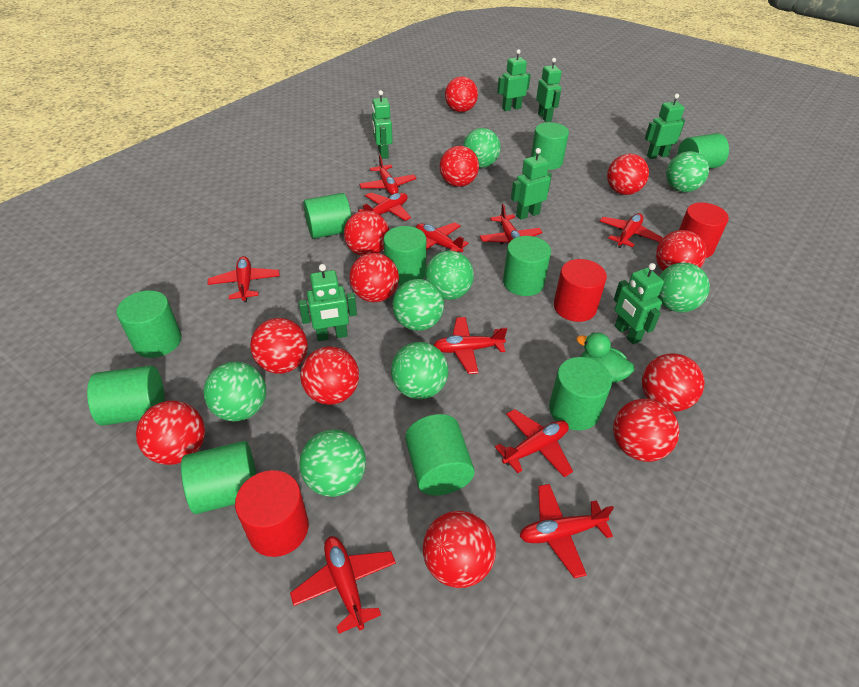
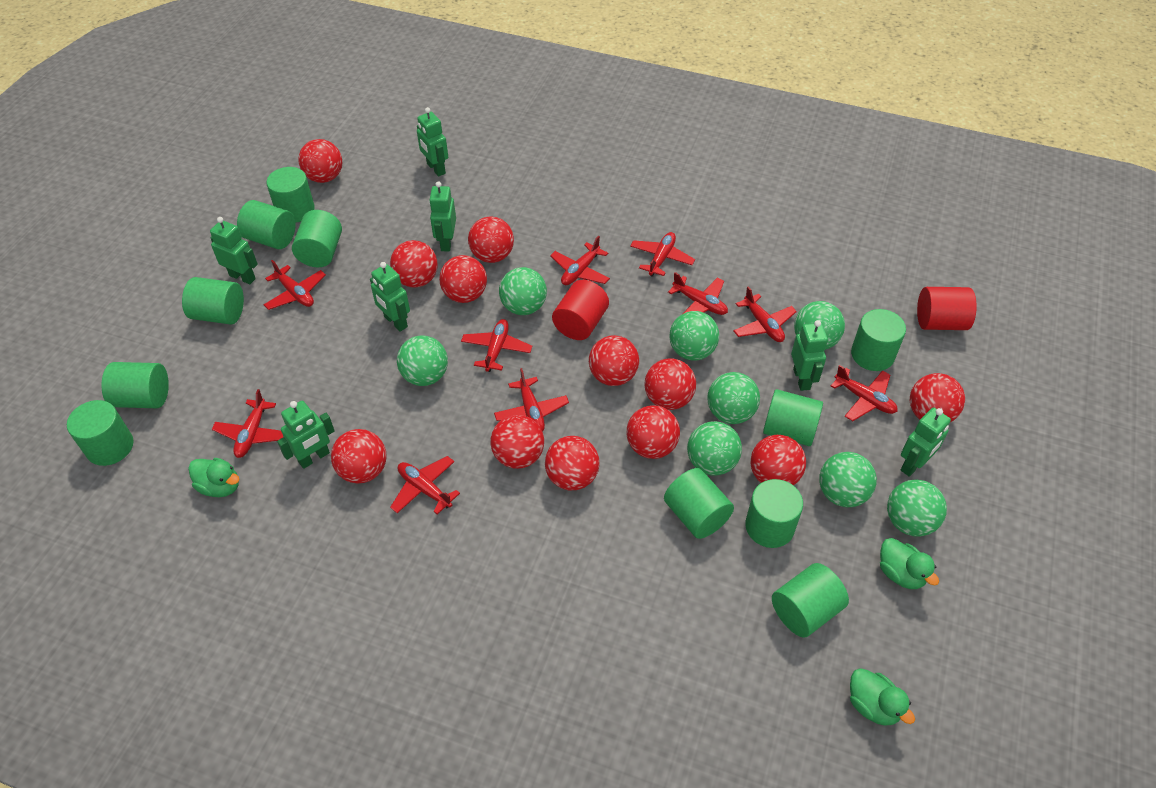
green cylinder: [87,366,165,426] [116,290,182,358] [181,441,256,514] [303,193,352,239] [383,226,426,285] [405,414,475,496] [503,236,551,296] [531,122,569,170] [549,357,612,430] [678,133,729,169] = 10 -> [67,400,134,466] [102,362,169,408] [182,277,244,325] [237,200,296,249] [266,167,315,222] [292,210,342,267] [664,468,734,539] [745,479,803,548] [763,389,823,446] [772,563,849,638] [851,309,906,371] = 11
green duck: [576,333,635,383] = 1 -> [188,458,239,497] [850,668,915,726] [880,538,939,589] = 3
red cylinder: [235,470,309,557] [554,259,607,322] [679,202,729,258] = 3 -> [552,280,609,340] [917,287,977,330] = 2

